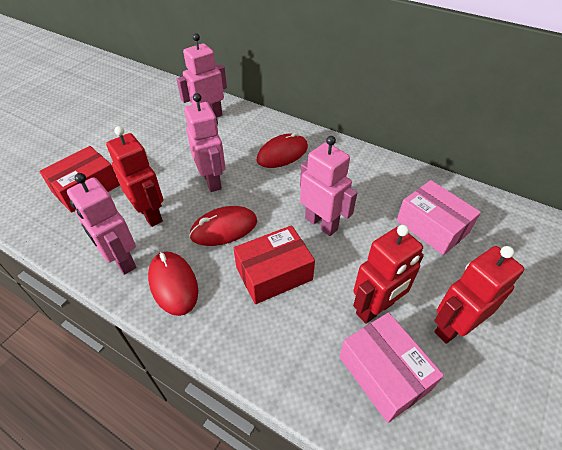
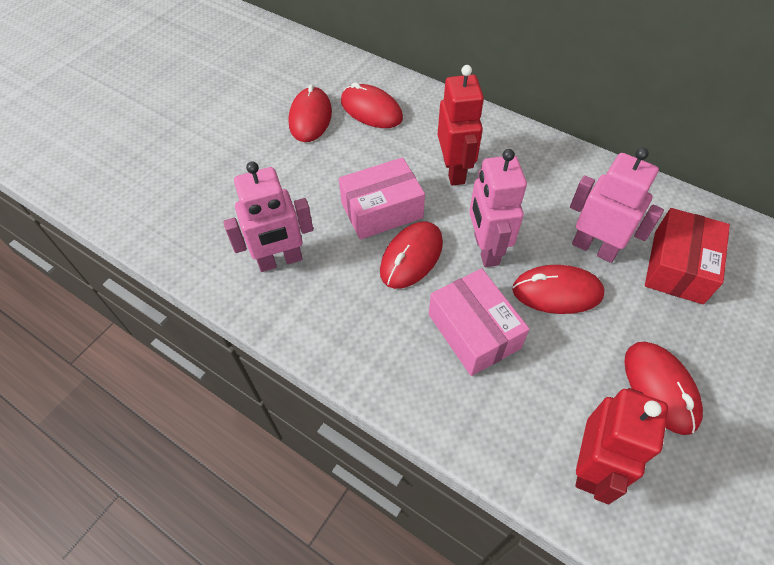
pink robot: [67,173,136,275] [177,33,227,118] [184,93,225,192] [300,136,357,236] = 4 -> [223,162,313,272] [469,149,527,267] [570,148,664,263] = 3
red box: [40,146,120,213] [233,225,315,304] = 2 -> [645,208,730,304] = 1
red mouse: [148,252,198,316] [189,206,257,246] [257,132,308,168] = 3 -> [288,85,332,142] [341,82,403,128] [380,221,443,289] [512,265,605,314] [624,342,703,435] = 5
red robot: [106,126,163,227] [353,225,424,324] [434,246,524,344] = 3 -> [438,65,484,186] [575,388,668,504] = 2

